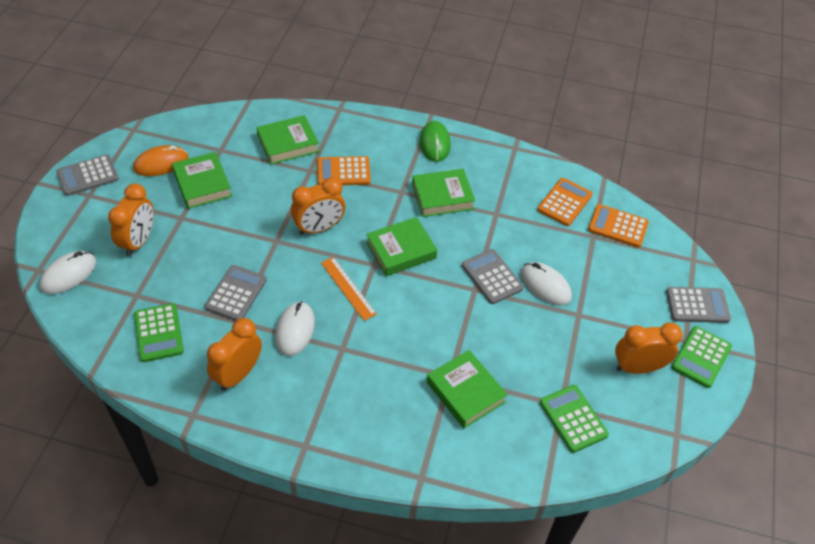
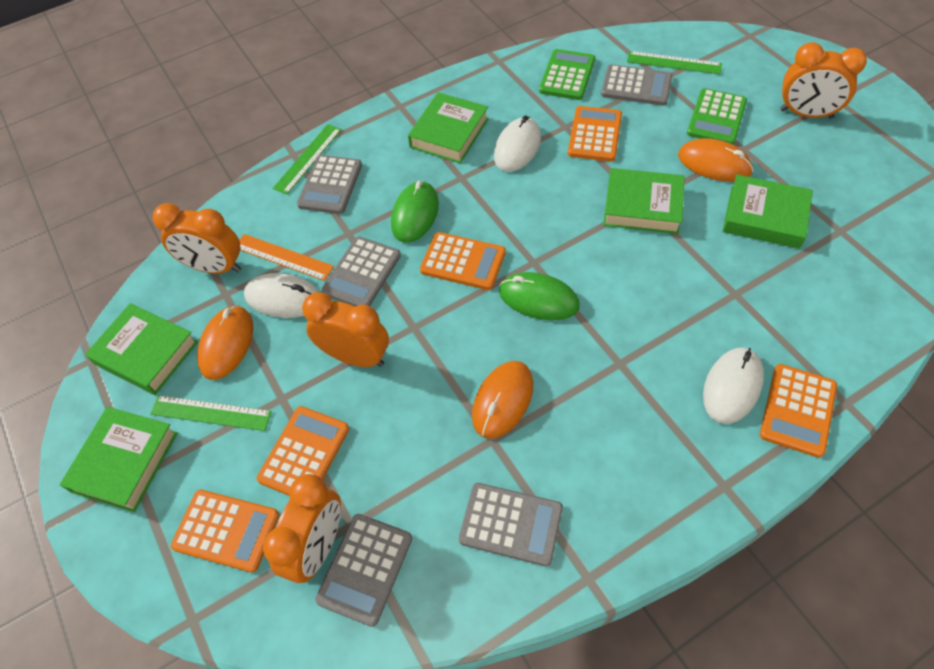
green calculator: [134,303,184,362] [540,385,609,453] [672,326,732,388] = 3 -> [539,49,595,100] [687,88,747,145] = 2
green mouse: [420,121,451,162] = 1 -> [391,181,439,243] [499,272,580,320] = 2
green ruler: none = 0 -> [150,395,272,431] [273,124,342,194] [627,51,722,74] = 3
grey calculator: [56,155,119,196] [205,265,267,321] [462,249,524,304] [666,287,731,323] = 4 -> [297,155,362,214] [315,514,412,627] [321,237,401,307] [459,483,563,566] [601,64,672,106] = 5
orange calculator: [317,156,371,185] [537,178,593,226] [588,204,649,248] = 3 -> [171,490,279,573] [257,406,349,496] [420,232,506,290] [568,106,622,162] [760,364,837,458] = 5
orange mouse: [133,145,188,176] = 1 -> [197,305,253,380] [472,361,533,439] [678,138,753,182] = 3

